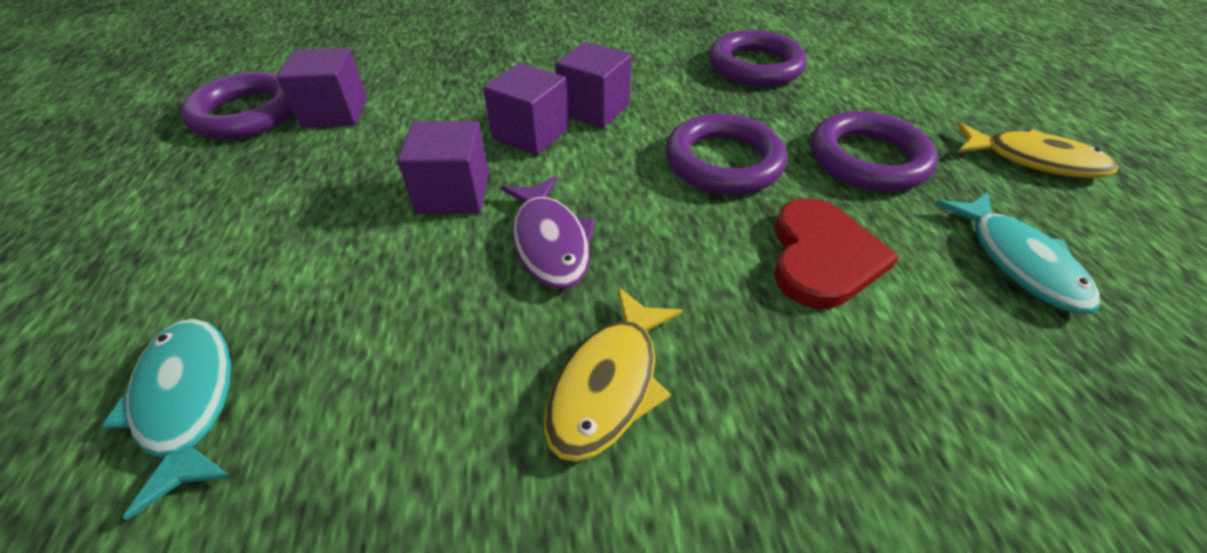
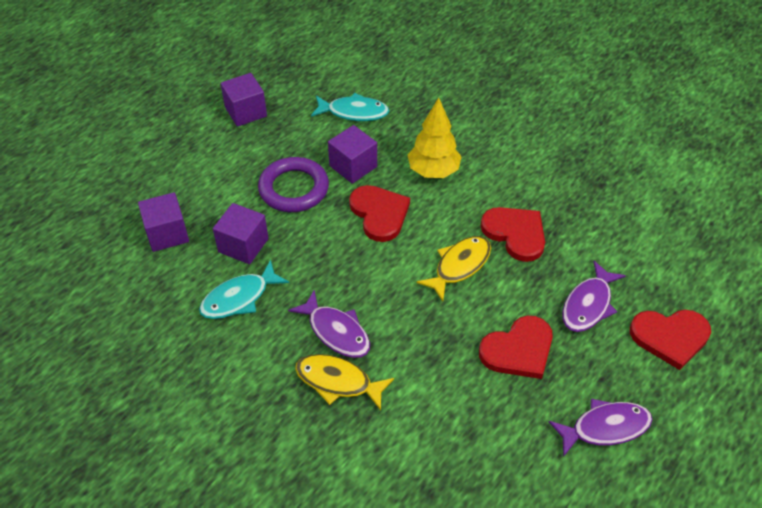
purple fish: [501,176,596,289] = 1 -> [288,290,370,358] [549,399,653,457] [562,261,626,332] = 3
purple ring: [180,71,294,139] [665,113,787,195] [709,30,807,87] [810,111,938,192] = 4 -> [258,157,329,212] = 1
red heart: [774,198,899,309] = 1 -> [349,185,410,242] [479,316,553,379] [481,207,545,262] [630,310,711,370] = 4
yellow tree: none = 0 -> [408,98,462,178] = 1

